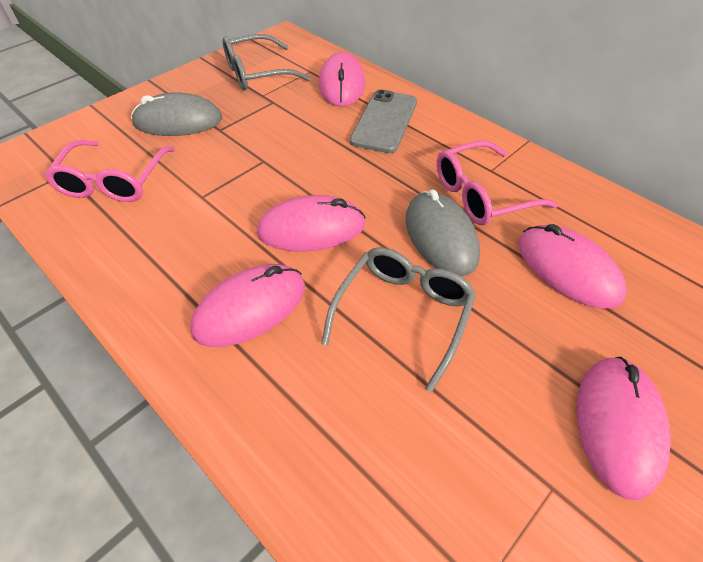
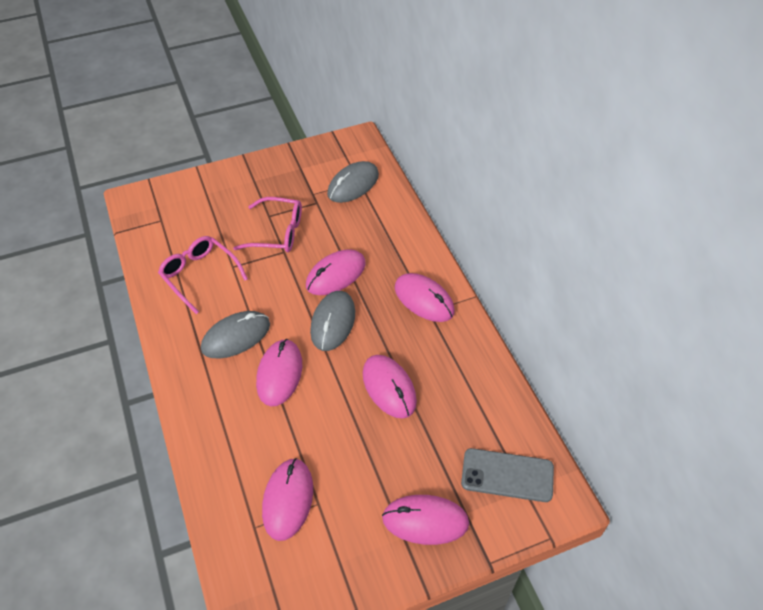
grey glasses: [223,34,311,90] [321,247,476,393] = 2 -> none = 0
grey mouse: [131,92,222,136] [406,189,480,276] = 2 -> [201,311,270,358] [310,291,355,351] [327,161,379,203] = 3
pink mouse: [190,264,305,347] [257,195,366,252] [319,52,365,107] [518,224,627,308] [577,357,671,500] = 5 -> [256,339,302,406] [262,458,313,541] [306,249,366,295] [363,355,417,419] [382,495,469,545] [395,273,455,322] = 6

